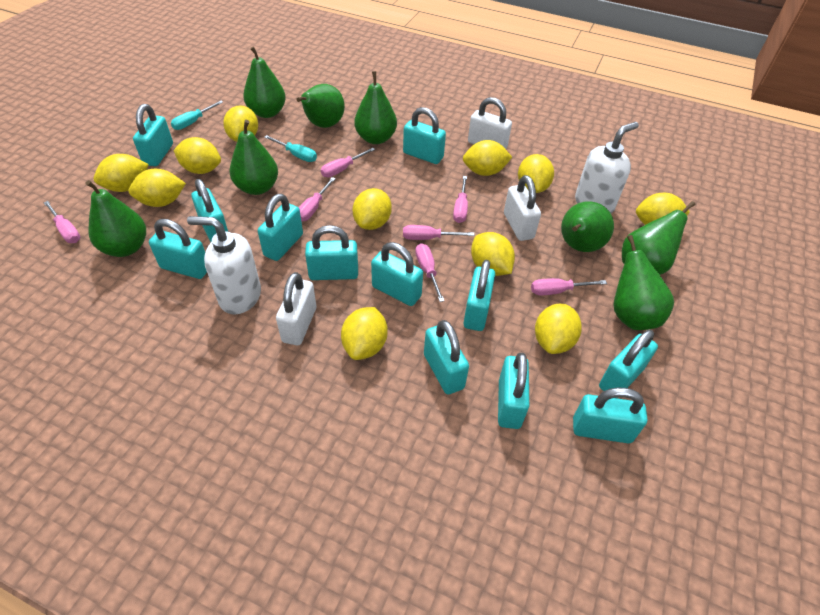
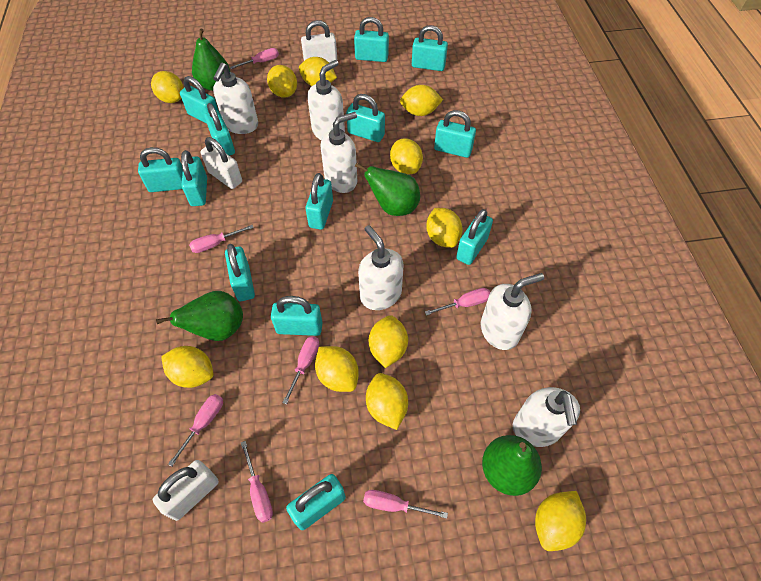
green pear: [85,180,146,257] [230,120,278,195] [243,46,286,118] [297,84,345,128] [354,71,397,144] [561,201,614,252] [614,235,674,330] [622,201,695,275] = 8 -> [156,291,243,341] [192,28,230,91] [355,163,420,216] [482,435,542,496] = 4
turquoise padlock: [133,104,173,166] [149,219,207,279] [191,179,228,242] [258,194,303,261] [305,225,358,280] [371,242,423,306] [403,107,446,164] [424,320,469,394] [464,260,495,331] [498,353,529,429] [573,388,647,443] [599,330,658,398] = 12 -> [138,147,183,192] [180,76,219,124] [181,150,207,206] [205,103,235,156] [225,244,255,301] [271,296,322,336] [286,474,346,530] [305,173,333,230] [346,94,385,142] [354,17,389,62] [412,25,448,71] [434,110,476,158] [456,209,493,265] = 13
turquoise screwdriver: [171,101,223,130] [264,135,317,162] = 2 -> none = 0
white soap dispenser: [187,216,261,315] [575,122,639,213] = 2 -> [213,63,258,134] [307,60,345,140] [321,112,357,193] [358,225,404,310] [481,273,544,350] [513,387,580,447] = 6

